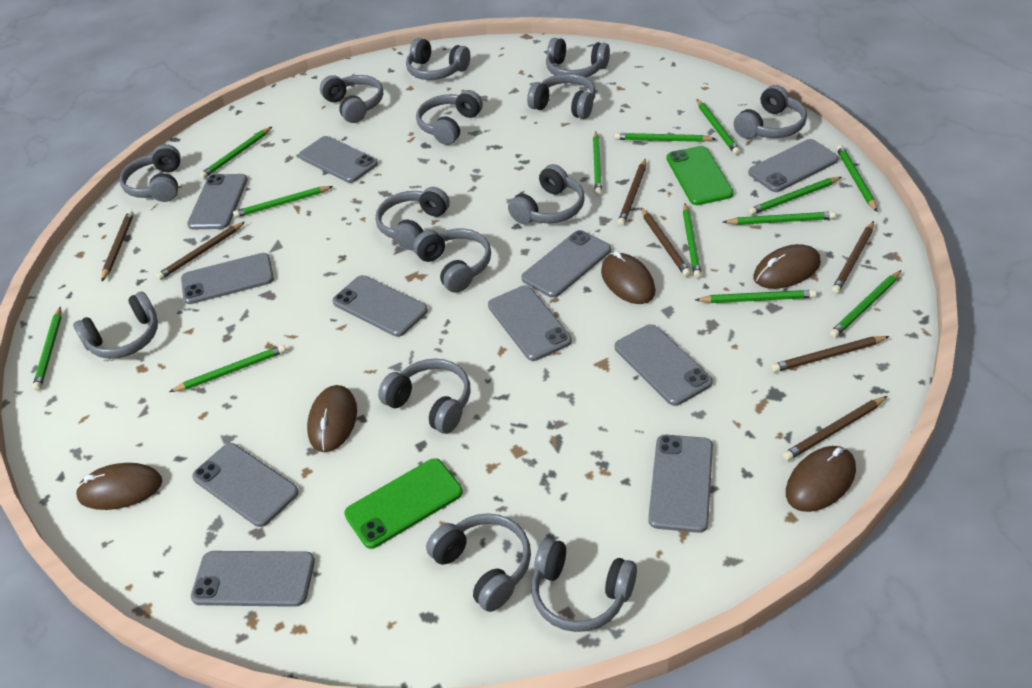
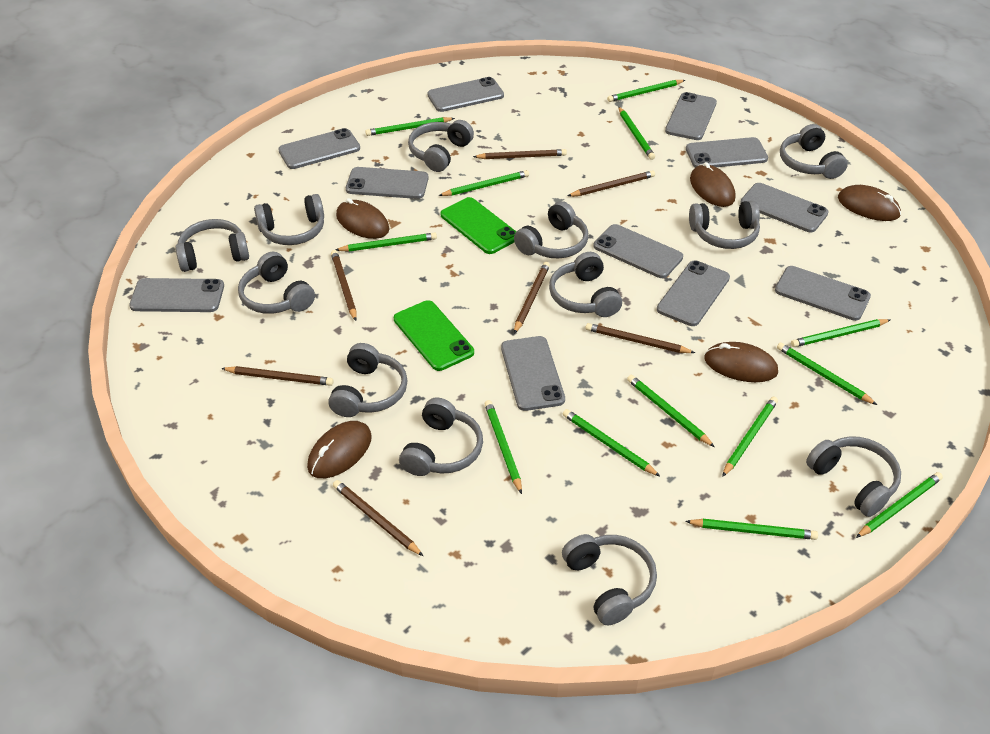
grey headphones: [73,292,158,359] [120,144,181,202] [320,75,383,123] [375,187,450,250] [378,359,470,434] [406,38,470,80] [413,229,491,293] [416,90,483,145] [426,513,531,612] [508,164,585,224] [527,73,595,119] [531,538,637,632] [546,38,610,77] [734,85,807,139] = 14 -> [175,219,249,272] [238,252,315,314] [254,194,324,245] [328,343,407,417] [399,397,483,476] [408,120,474,172] [514,201,588,259] [549,252,622,317] [562,534,657,625] [689,201,760,249] [780,124,848,179] [806,436,901,517] = 12

